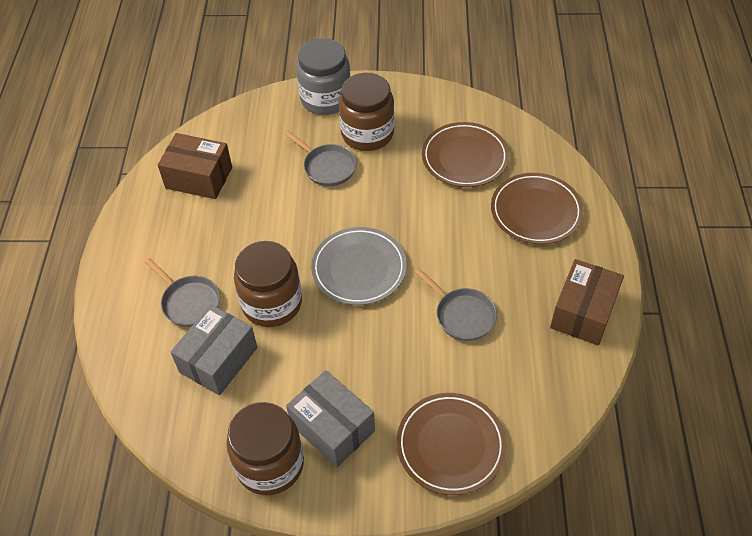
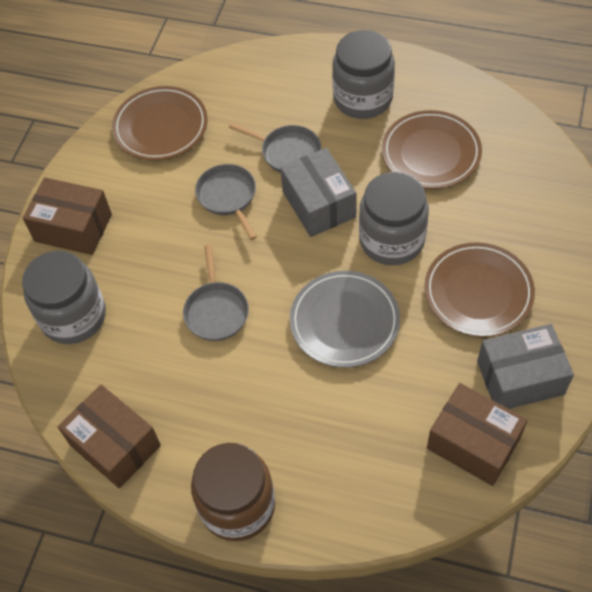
brown box: [158,133,232,199] [550,259,624,345] = 2 -> [23,177,112,255] [58,385,161,488] [427,383,528,486] = 3
brown jar: [226,402,304,495] [234,241,302,327] [339,73,394,151] = 3 -> [191,443,275,541] = 1
grey jar: [296,38,351,115] = 1 -> [22,251,106,344] [332,30,395,119] [359,172,429,265] = 3

